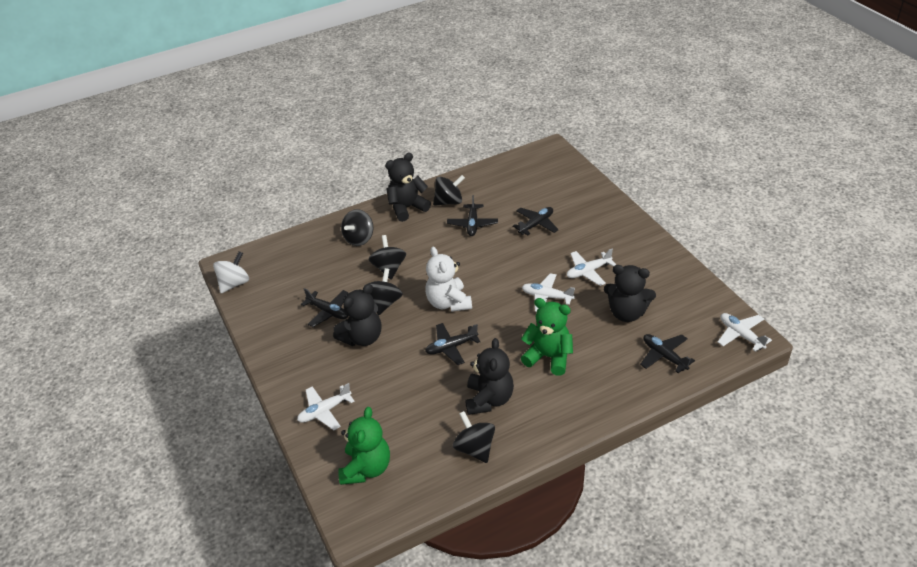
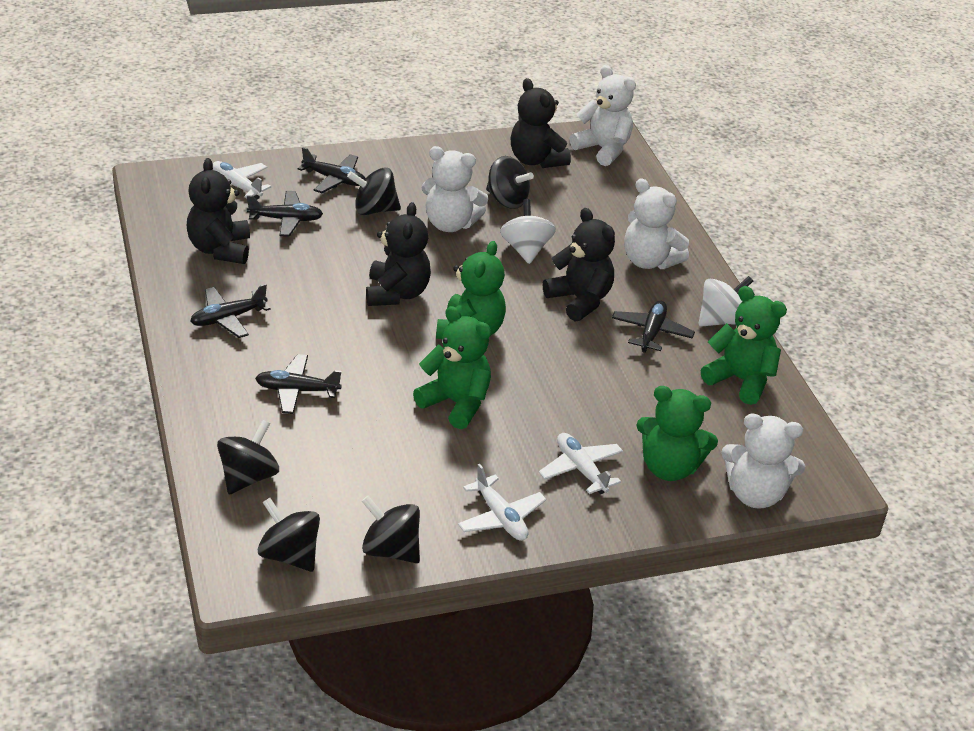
green teddy bear: [338,407,390,485] [521,298,573,376] = 2 -> [413,306,491,429] [436,241,506,339] [636,386,718,481] [701,286,787,405] = 4
white plane: [297,383,354,430] [522,273,575,312] [567,249,616,286] [718,313,772,352] = 4 -> [213,161,271,200] [458,464,546,541] [539,433,623,494] = 3
white spinning top: [213,251,249,293] = 1 -> [500,199,556,264] [698,276,753,327] = 2
white teddy bear: [425,247,472,312] = 1 -> [422,146,489,232] [570,65,636,166] [624,178,689,269] [721,414,805,509] = 4

